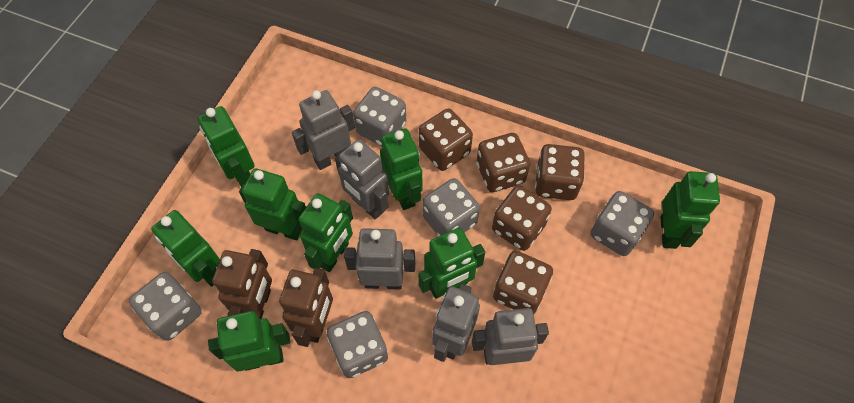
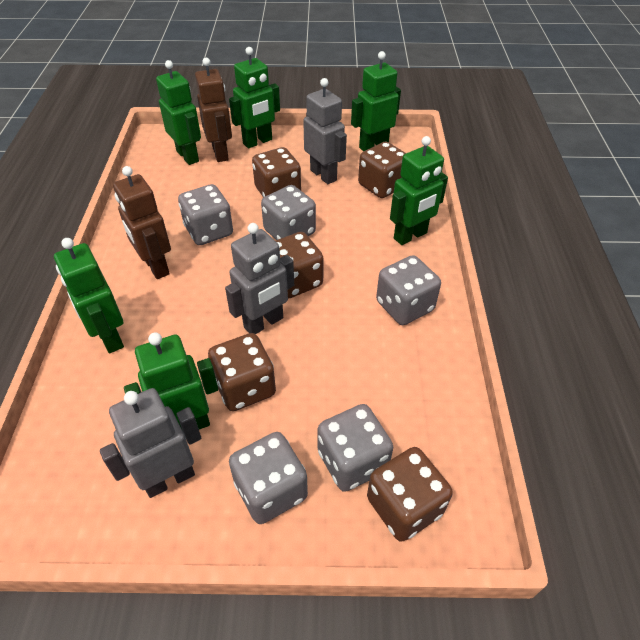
green robot: [151,210,220,287] [197,106,255,187] [208,311,290,371] [239,168,306,240] [299,193,353,272] [380,128,423,210] [418,228,485,299] [660,171,720,249] = 8 -> [54,238,124,353] [124,332,218,429] [156,60,201,165] [229,47,280,148] [351,51,401,152] [390,136,448,245] = 6
grey robot: [292,90,355,170] [335,139,389,220] [344,228,415,290] [432,284,480,362] [472,308,549,365] = 5 -> [100,388,201,498] [225,223,294,334] [303,78,347,184] = 3

